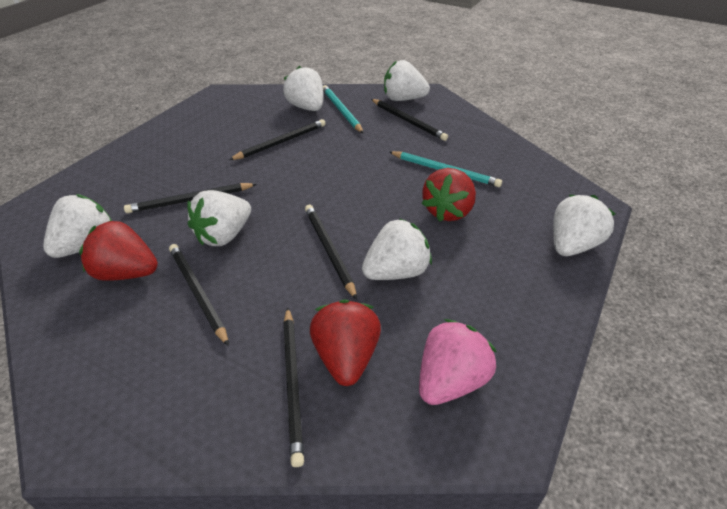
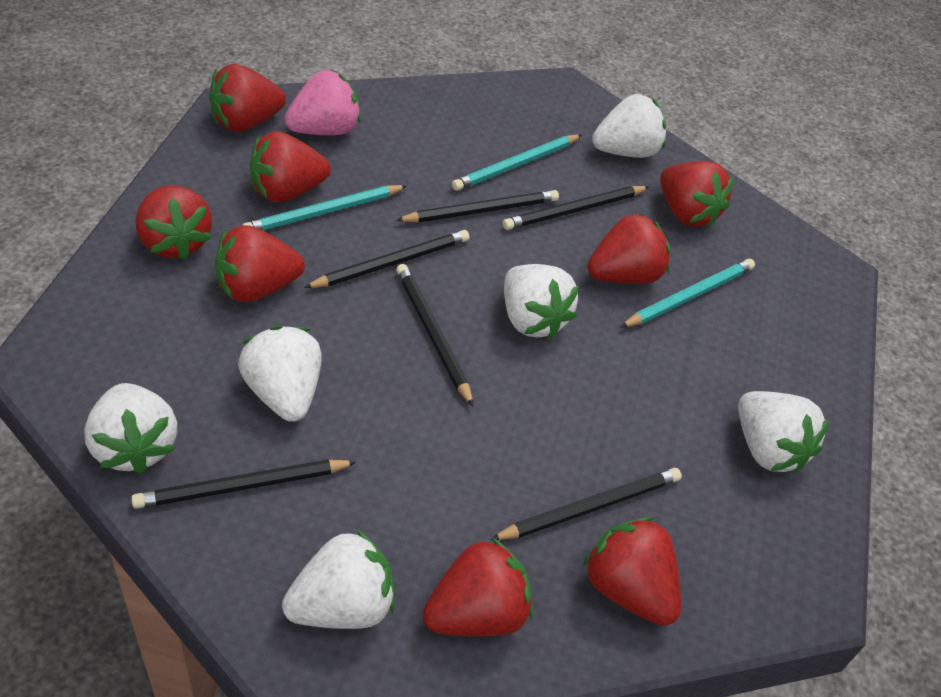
red strawberry: [79,221,158,281] [310,299,381,386] [422,168,476,222] = 3 -> [136,185,212,260] [209,64,286,132] [215,225,305,302] [250,131,331,202] [423,538,533,637] [583,517,681,626] [587,213,670,284] [660,161,734,228] = 8
turquoise pencil: [323,85,364,134] [390,151,502,187] = 2 -> [242,185,407,231] [452,134,581,191] [620,259,755,328] = 3

